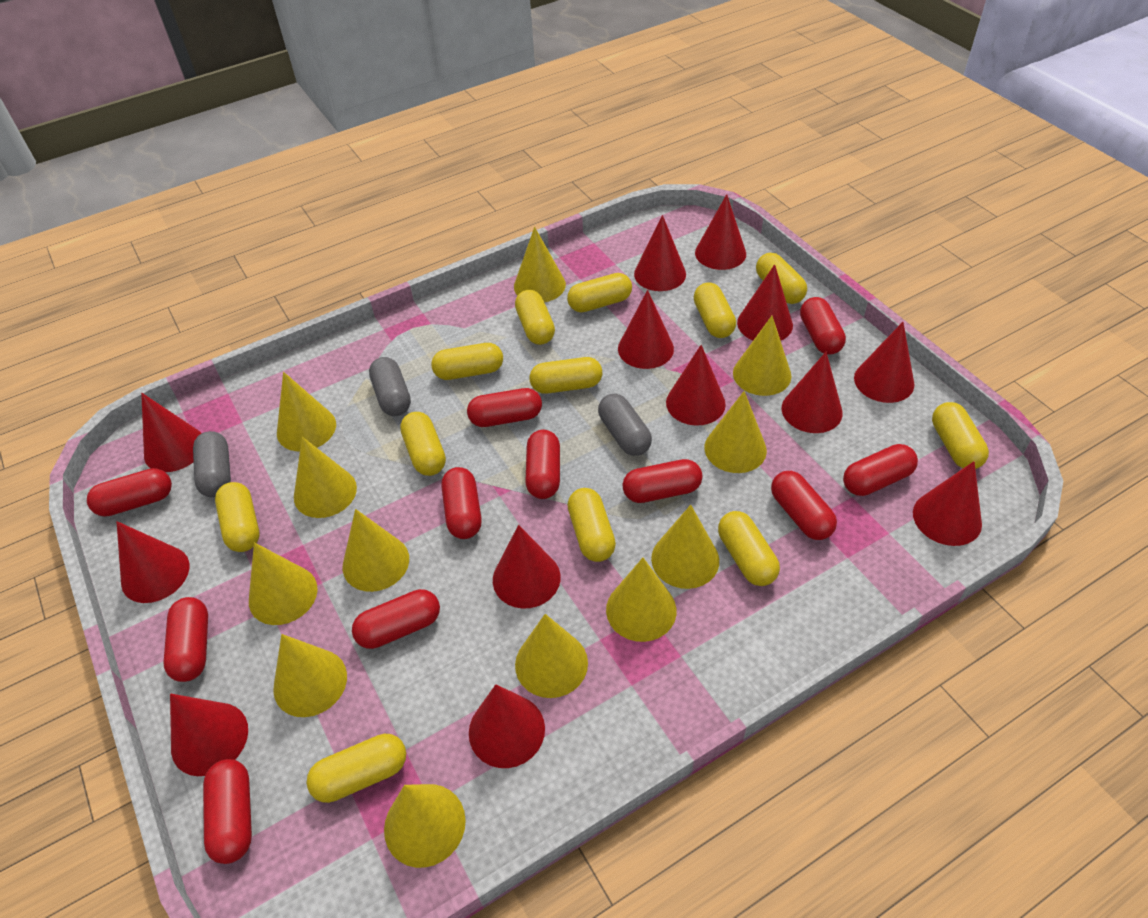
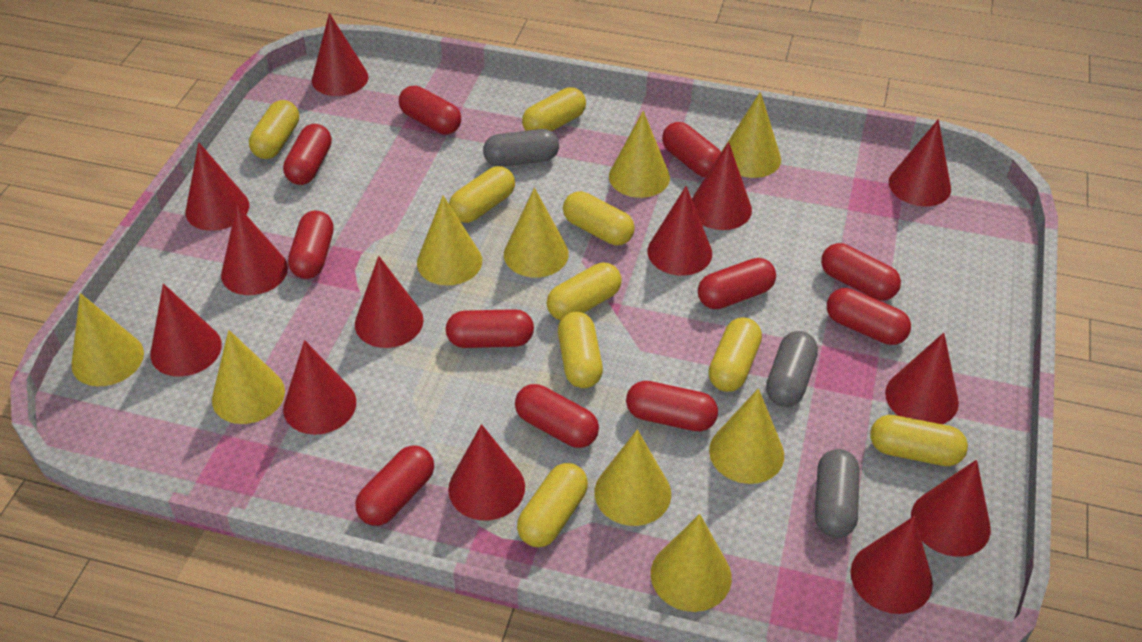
yellow capsule: [215,482,260,552] [307,734,406,803] [400,412,446,476] [431,343,503,380] [515,290,555,345] [530,357,602,394] [567,273,632,312] [567,488,616,562] [694,282,736,338] [718,511,780,586] [756,253,807,304] [932,402,989,469] = 12 -> [249,100,299,159] [449,166,515,223] [517,463,588,547] [522,87,586,131] [547,263,622,320] [558,312,603,388] [563,191,635,245] [708,317,762,392] [870,415,968,466] = 9
yellow cone: [249,542,318,625] [273,634,347,717] [277,372,336,451] [294,437,357,518] [343,509,409,592] [384,784,466,868] [514,227,566,302] [515,614,588,698] [606,558,676,642] [651,505,719,589] [704,391,767,473] [733,316,792,396] = 12 -> [71,293,144,386] [212,330,285,424] [417,196,482,285] [504,188,569,277] [595,429,671,526] [609,111,670,198] [651,514,732,612] [709,388,784,484] [721,92,781,178] = 9

